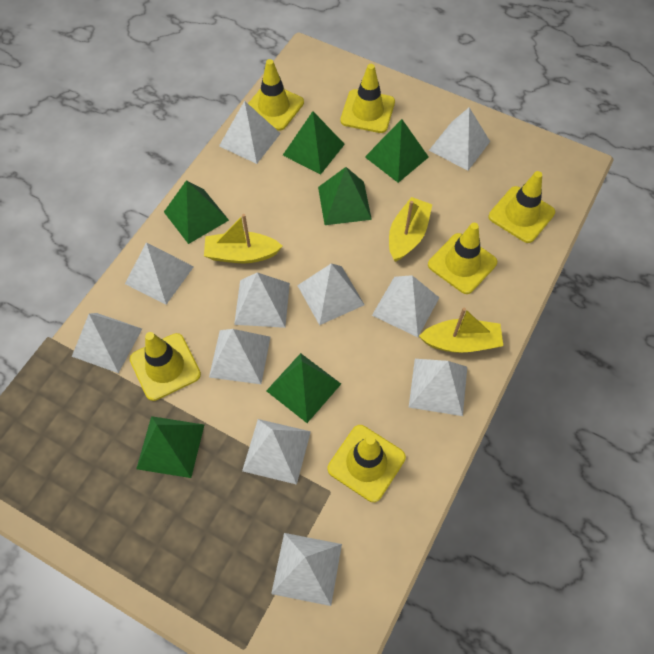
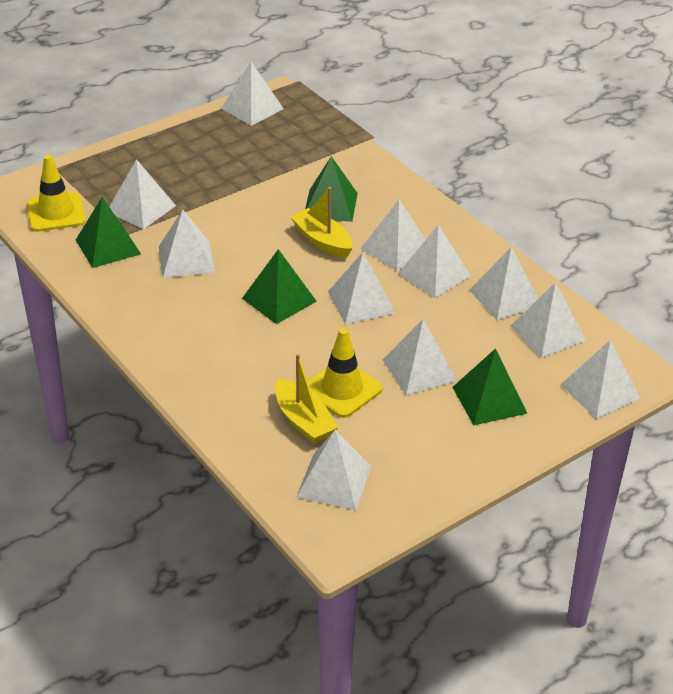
green pyramid: [136,416,204,478] [164,180,229,244] [266,353,341,423] [283,111,345,174] [318,167,372,225] [365,119,429,183] = 6 -> [76,197,141,268] [242,249,317,324] [305,156,358,222] [452,348,528,425] = 4
yellow boat: [204,214,282,263] [389,197,432,262] [419,308,503,353] = 3 -> [275,353,338,444] [291,187,353,258] = 2
yellow traffic cone: [130,332,201,401] [248,59,304,131] [328,425,406,502] [340,64,395,133] [428,223,497,294] [489,171,555,243] = 6 -> [27,155,86,232] [308,328,383,418] = 2

